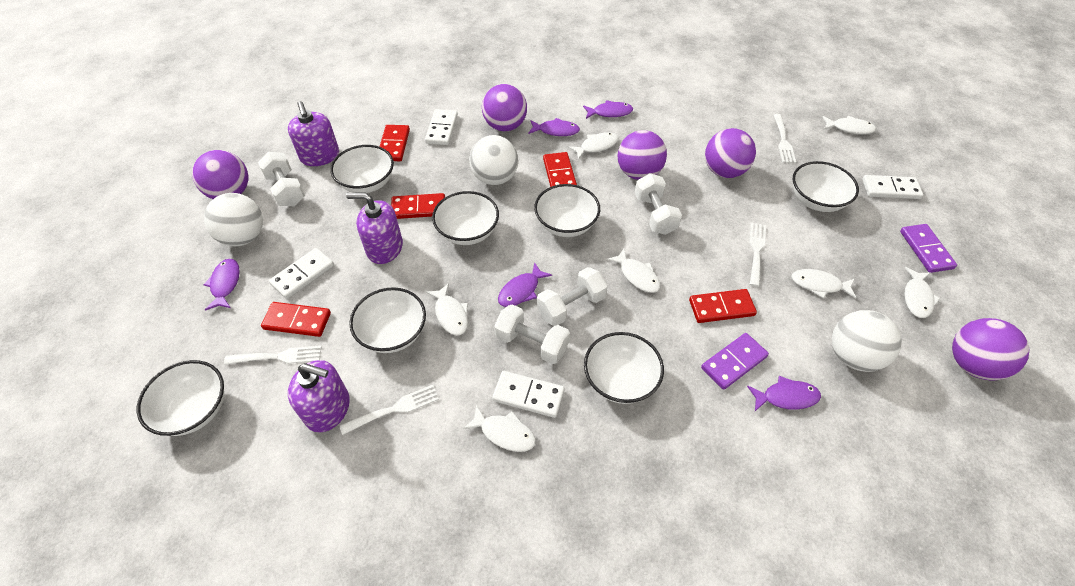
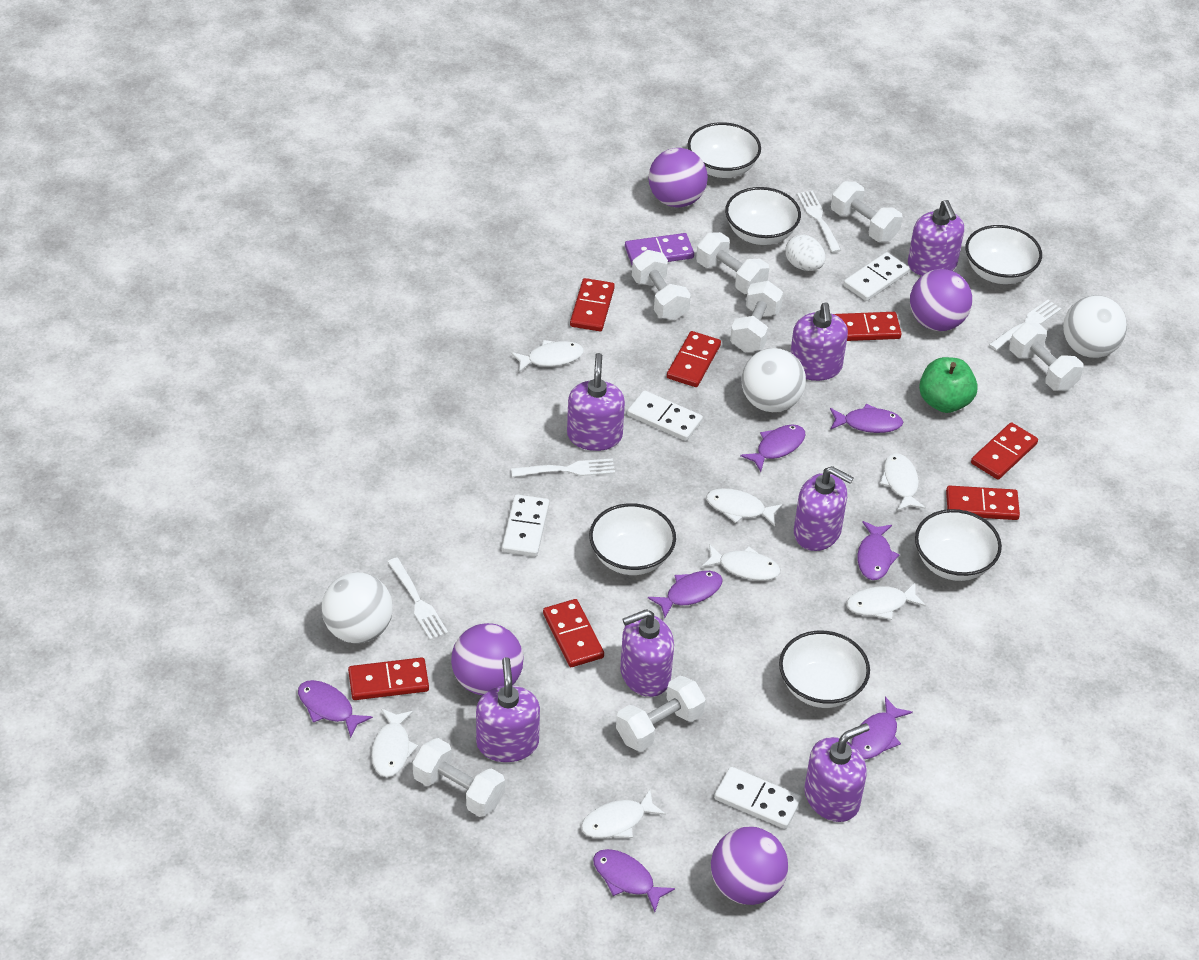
green apple: none = 0 -> [919,357,978,413] = 1
purple ball: [192,150,249,199] [482,84,527,131] [617,130,667,180] [705,128,756,178] [952,318,1029,380] = 5 -> [451,623,524,696] [648,148,708,207] [711,827,788,905] [910,269,972,331] = 4
purple domino: [701,333,769,390] [900,224,957,273] = 2 -> [625,233,694,265] = 1
purple fish: [204,259,240,311] [498,262,552,307] [528,118,580,136] [583,100,633,119] [747,376,821,411] = 5 -> [298,680,373,738] [593,849,675,912] [648,571,723,618] [740,424,806,472] [830,404,903,433] [851,697,913,759] [857,521,899,580] = 7
purple soap dispenser: [288,101,339,166] [288,360,350,432] [346,193,403,264] = 3 -> [476,657,540,762] [567,353,625,451] [620,609,674,697] [790,302,848,381] [794,466,854,551] [804,723,869,822] [908,200,964,276] = 7
red domino: [261,302,331,337] [380,125,410,161] [391,193,445,219] [543,152,577,187] [689,289,757,323] = 5 -> [348,657,429,700] [543,599,604,667] [570,278,615,331] [667,331,721,387] [834,312,902,341] [946,486,1020,520] [971,422,1038,480] = 7
white bowl: [137,360,224,436] [330,145,394,193] [349,287,426,353] [432,191,499,245] [534,184,600,237] [584,332,664,404] [793,161,859,212] = 7 -> [589,503,676,575] [688,122,761,178] [725,187,801,245] [779,631,870,708] [915,509,1002,581] [965,225,1042,284] = 6
white dumbbell: [258,152,305,206] [494,304,570,364] [537,267,608,326] [635,173,682,235] = 4 -> [413,738,505,817] [616,676,706,752] [632,250,691,320] [696,232,769,294] [730,281,783,352] [831,181,903,242] [1009,322,1084,391] = 7
white egg: none = 0 -> [786,235,826,271] = 1

